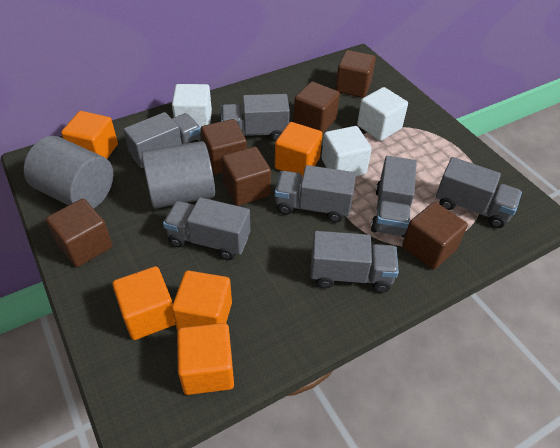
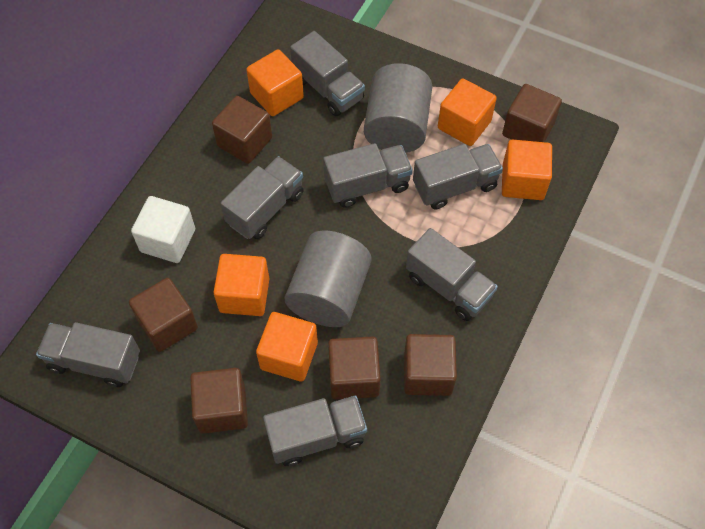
white cube: [172,84,212,127] [322,126,372,176] [357,87,408,141] = 3 -> [131,196,195,263] = 1

